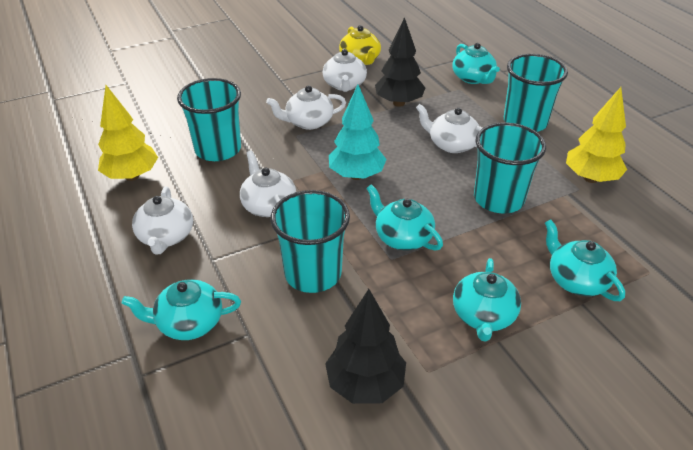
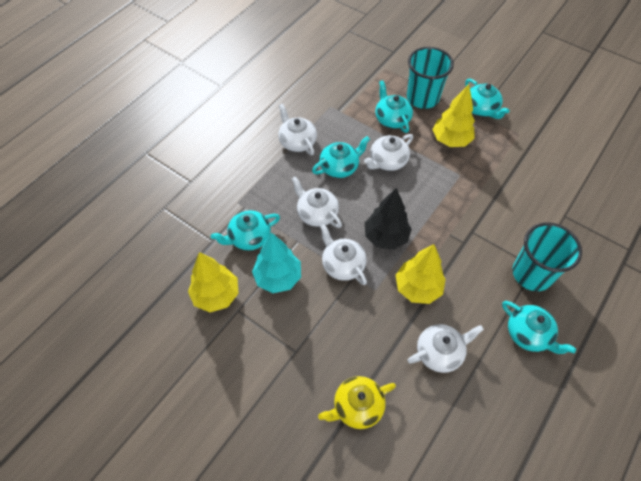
black tree: [325,289,406,404] [375,17,425,107] = 2 -> [365,188,412,250] = 1
turquoise cup: [177,78,241,161] [271,190,350,293] [474,123,546,213] [504,54,568,132] = 4 -> [407,47,454,109] [513,222,582,291] = 2
yellow tree: [98,85,158,181] [566,87,627,183] = 2 -> [188,252,239,312] [395,244,446,304] [432,84,475,147] = 3

